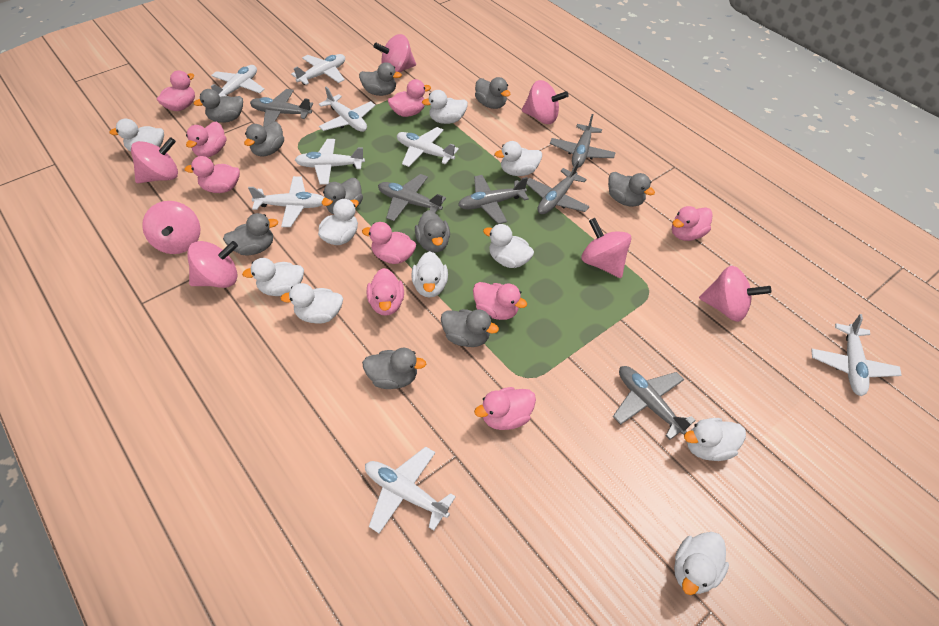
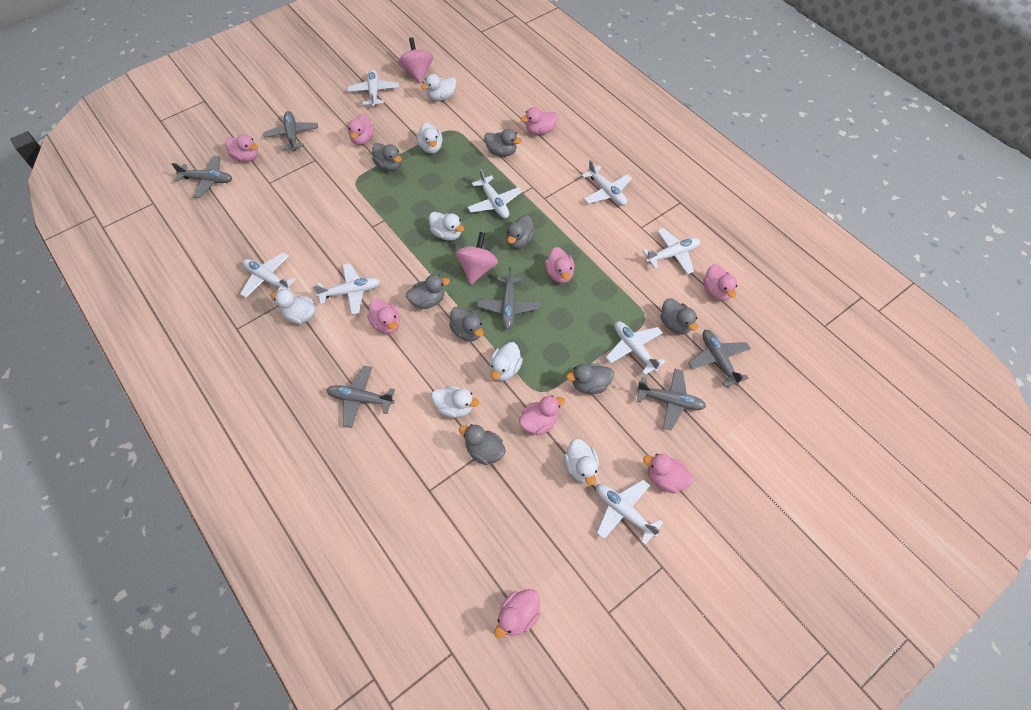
grey duck: [194,89,243,123] [223,213,278,256] [244,121,284,157] [322,178,363,214] [359,62,402,96] [362,348,426,389] [415,210,450,252] [441,309,499,347] [475,77,510,109] [608,172,655,207] = 10 -> [372,143,402,171] [406,274,450,309] [449,306,484,341] [459,424,506,465] [484,129,522,157] [506,215,536,249] [566,363,614,394] [660,298,698,335] = 8
pink spinning top: [131,137,178,183] [142,201,201,254] [187,241,238,288] [373,34,416,72] [522,80,569,124] [581,218,631,278] [699,266,771,322] = 7 -> [398,38,433,83] [456,232,498,285] = 2
white duck: [109,119,164,151] [242,258,304,296] [281,283,343,324] [318,199,359,245] [411,251,448,298] [422,90,468,124] [483,224,534,268] [495,141,542,176] [674,532,729,595] [684,418,746,461] = 10 -> [270,289,315,324] [417,122,443,154] [421,74,456,101] [429,212,464,241] [431,386,479,418] [490,342,523,381] [564,439,599,485] = 7

